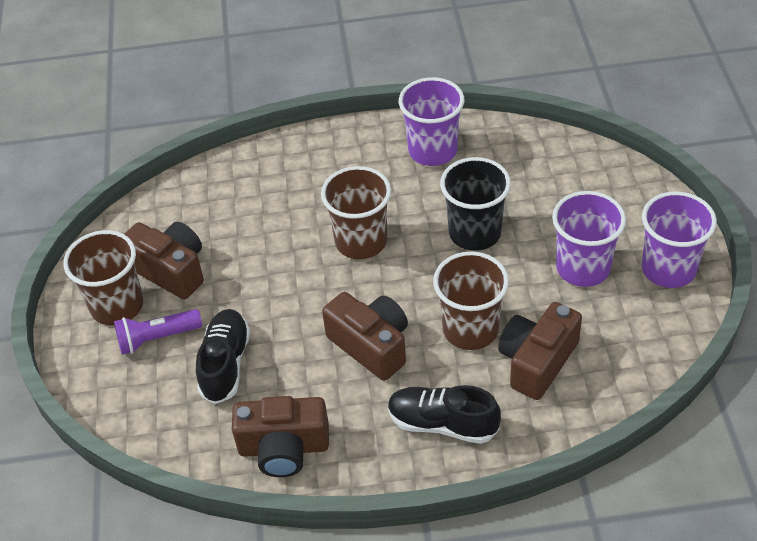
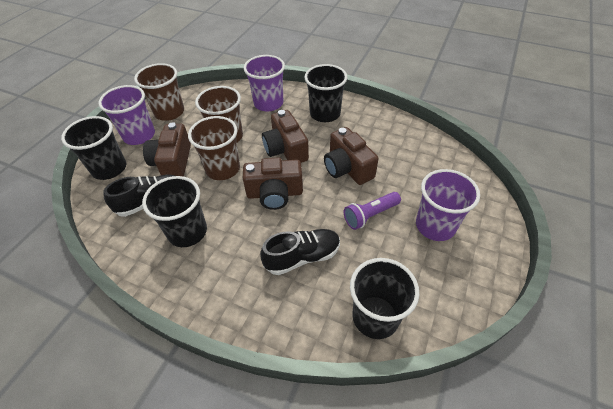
black cup: [440,157,511,251] = 1 -> [61,116,126,180] [142,176,207,247] [304,64,347,122] [350,258,419,339] = 4

